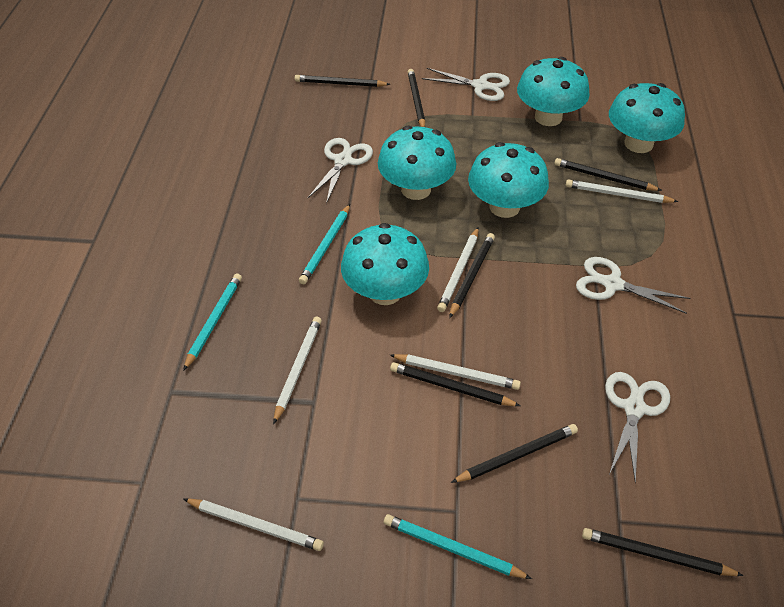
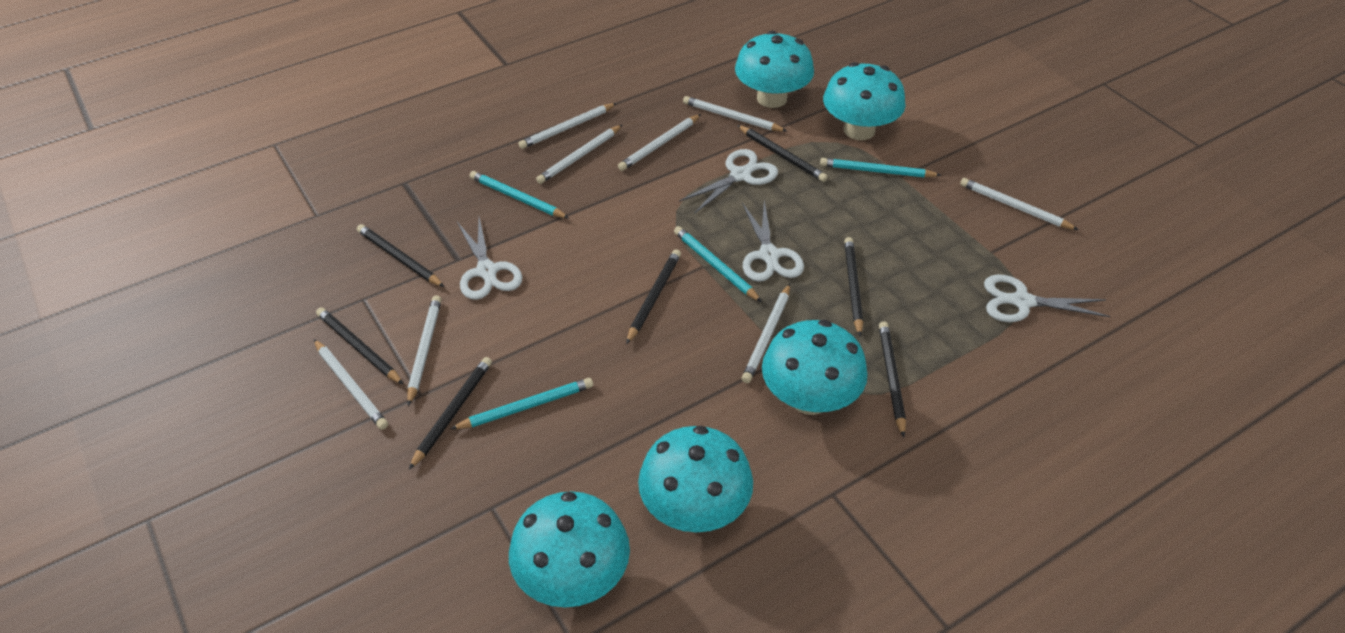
turquoise pencil: [183,273,242,371] [299,204,350,284] [384,514,532,579] = 3 -> [451,378,593,429] [470,171,569,218] [674,226,762,302] [820,158,941,178] = 4
white pencil: [183,498,324,551] [273,317,322,424] [390,354,521,390] [437,228,479,312] [566,179,679,203] = 5 -> [314,339,388,430] [407,295,442,406] [519,103,617,149] [536,125,622,184] [618,114,701,171] [683,96,787,132] [742,284,790,383] [960,178,1079,230] = 8

